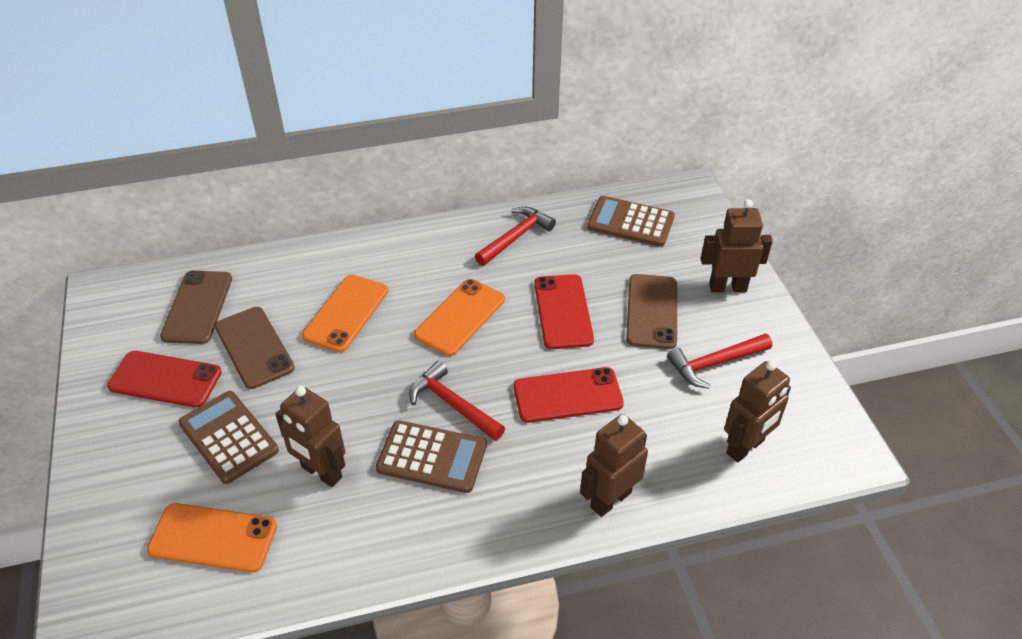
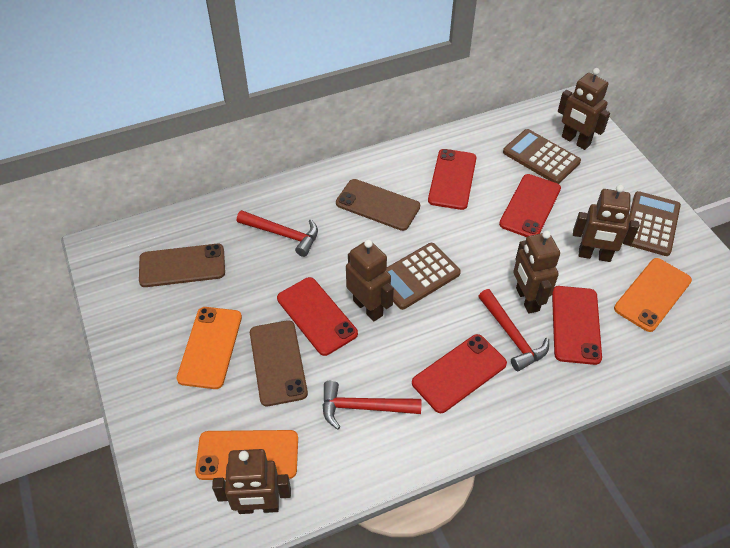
brown robot: [275,386,345,487] [580,414,648,517] [701,199,773,293] [724,360,791,462] = 4 -> [212,449,291,514] [346,239,394,321] [513,230,560,314] [558,68,610,150] [573,185,639,262] = 5
red phone: [107,351,222,408] [514,367,624,423] [534,274,594,349] = 3 -> [277,277,358,356] [412,334,507,413] [428,149,476,210] [499,174,561,237] [552,286,602,365] = 5

